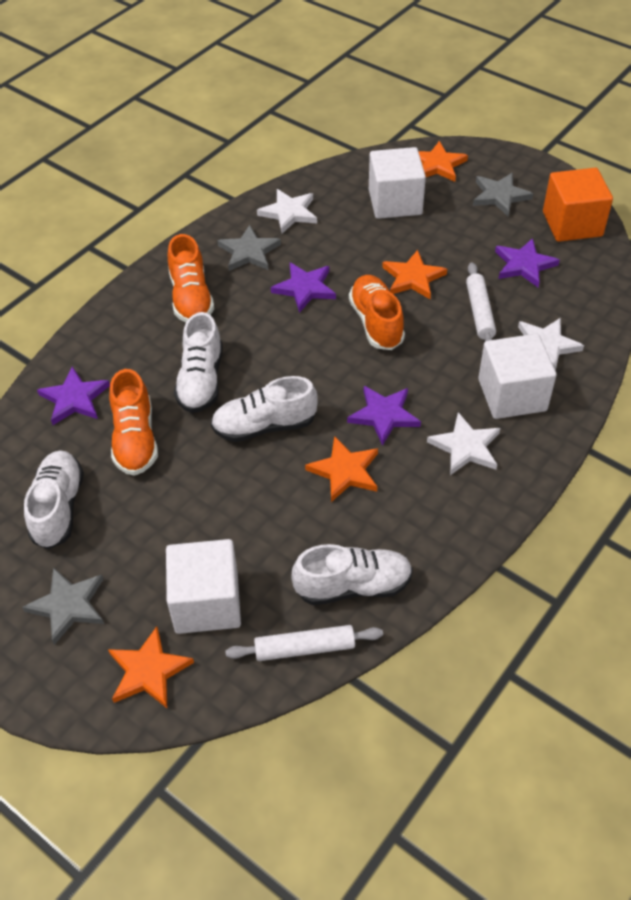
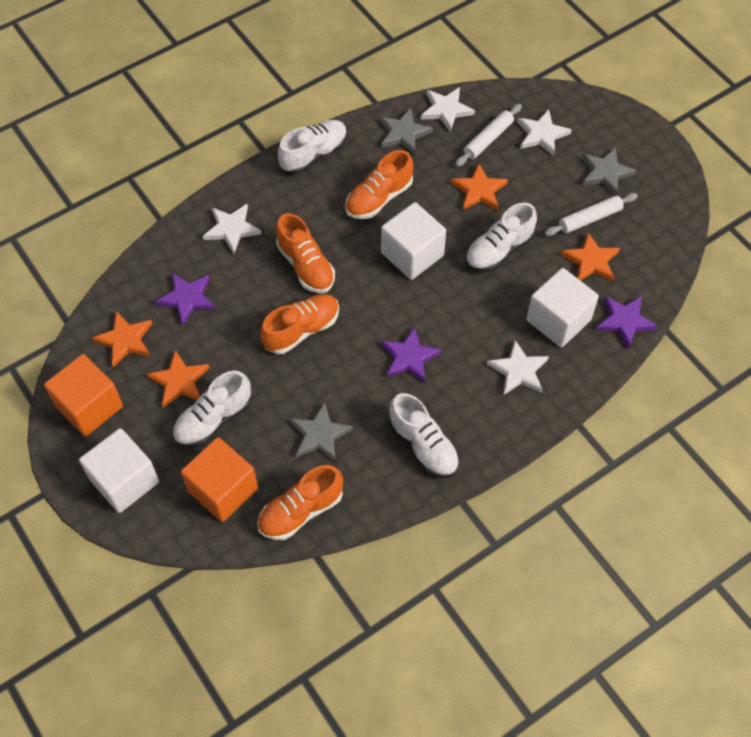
orange cube: [543,168,613,242] = 1 -> [44,354,123,436] [181,437,258,522] = 2
orange shoe: [109,369,158,476] [168,234,214,323] [349,275,405,350] = 3 -> [257,465,343,540] [260,294,339,354] [276,213,335,293] [345,150,413,219] = 4
purple star: [37,366,110,425] [271,262,336,313] [347,386,421,446] [495,238,560,287] = 4 -> [155,273,216,326] [381,326,442,383] [595,296,658,348] = 3
white star: [257,189,317,234] [427,412,500,475] [518,318,584,371] = 3 -> [203,204,261,254] [420,87,475,132] [487,340,549,396] [517,109,572,156] = 4

